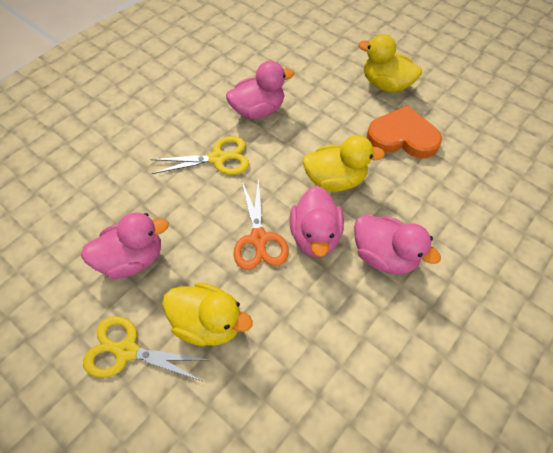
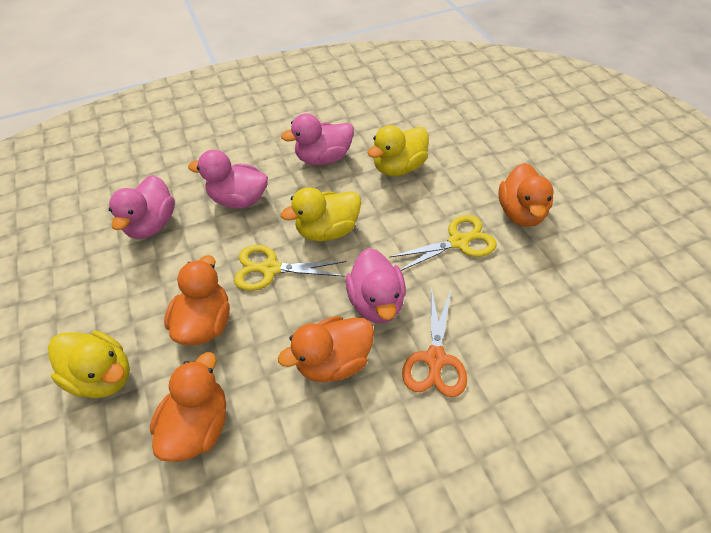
orange duck: none = 0 -> [150,352,226,462] [164,255,230,345] [278,316,374,382] [499,163,553,227] = 4
orange heart: [367,105,442,158] = 1 -> none = 0

